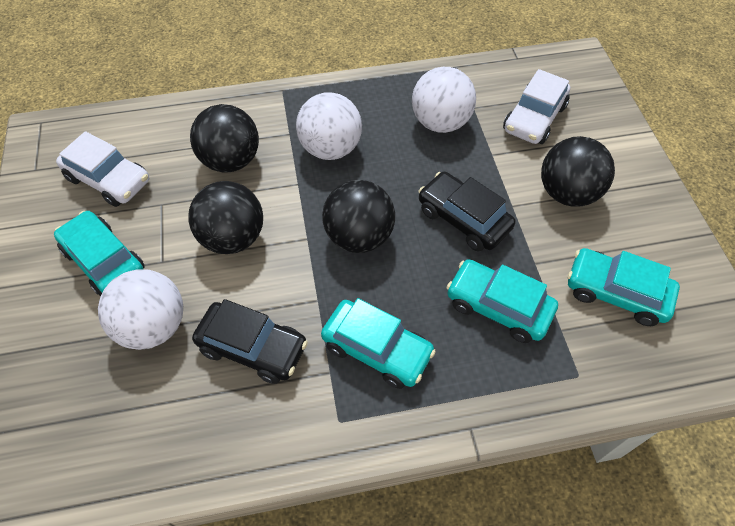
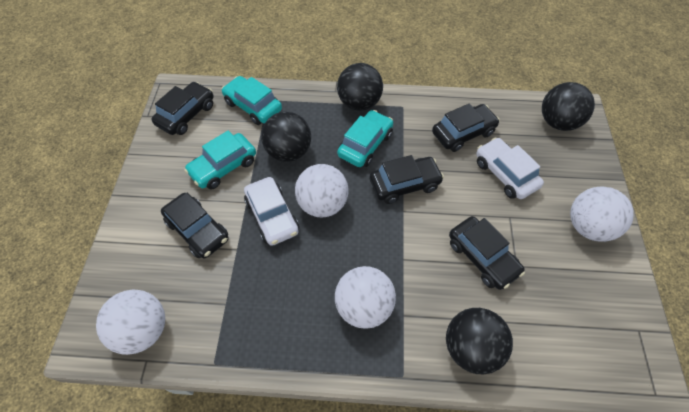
black car: [192,299,308,384] [418,172,515,251] = 2 -> [152,82,214,135] [161,192,228,258] [370,155,444,204] [432,104,500,152] [449,216,525,290] = 5
turquoise car: [54,211,145,296] [321,298,436,389] [446,259,558,343] [567,248,680,326] = 4 -> [184,131,256,190] [222,76,282,125] [337,110,393,167] = 3
white ball: [98,269,183,350] [296,92,362,160] [412,67,476,133] = 3 -> [96,290,165,355] [295,164,349,217] [335,266,396,329] [570,186,634,242] = 4

